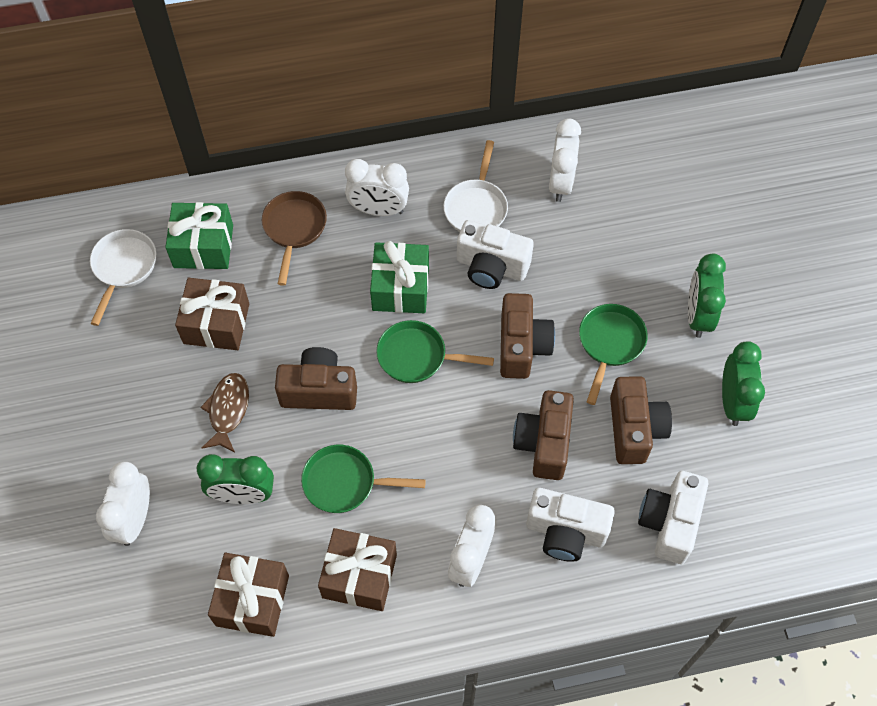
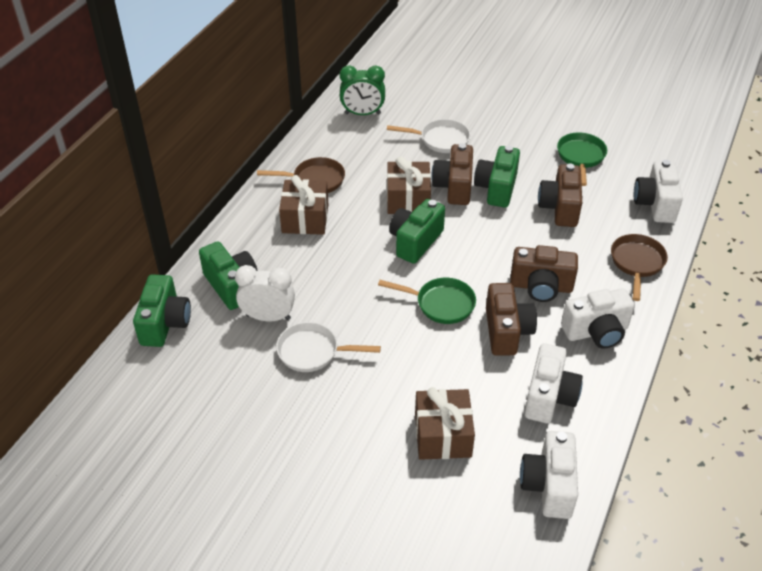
brown fish: [200,373,249,453] = 1 -> none = 0
brown pan: [262,191,327,286] = 1 -> [257,157,345,193] [611,234,668,301] = 2
green camera: none = 0 -> [133,274,191,347] [199,241,258,310] [389,199,445,264] [474,146,520,208] = 4
green clock: [197,454,274,504] [688,254,726,338] [722,341,765,426] = 3 -> [340,65,385,115] = 1
green gift: [165,202,233,269] [370,241,429,313] = 2 -> none = 0
green pan: [301,445,426,513] [376,320,494,383] [579,304,648,405] = 3 -> [378,278,476,324] [557,132,607,186] = 2
white camera: [457,220,534,289] [526,488,615,562] [638,471,708,564] = 3 -> [520,431,578,519] [525,343,583,423] [561,288,635,349] [634,160,683,223] = 4
white clock: [96,462,150,546] [345,159,409,216] [448,505,496,587] [549,118,581,202] = 4 -> [235,265,295,321] = 1

